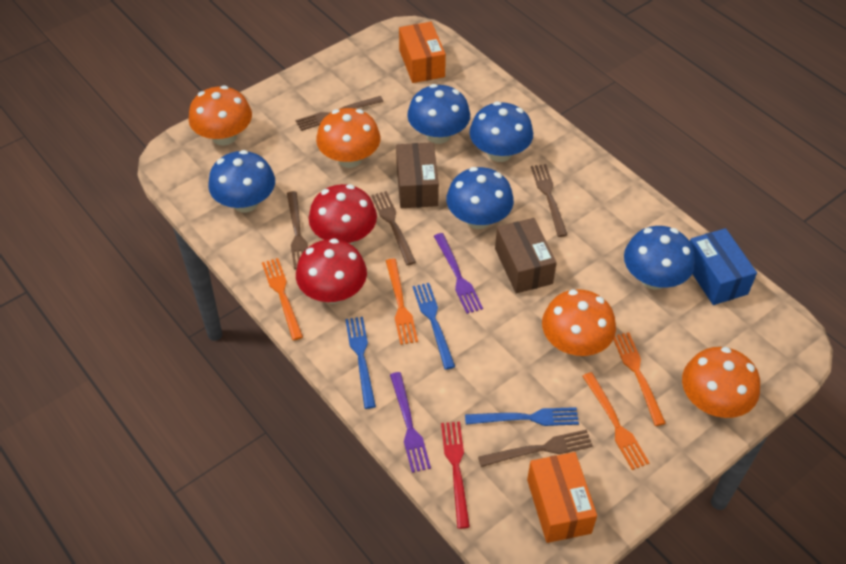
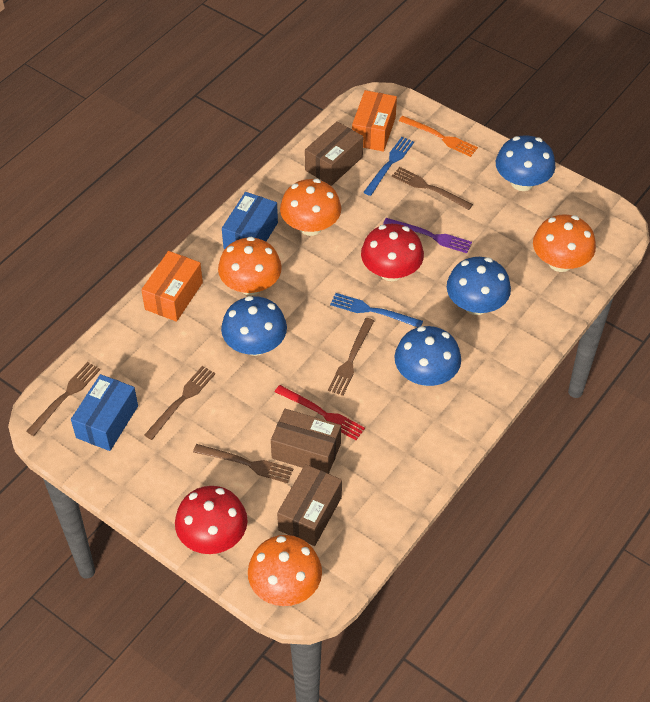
blue box: [690,228,757,305] = 1 -> [71,374,138,451] [222,192,278,249] = 2
blue fork: [345,317,376,409] [413,283,455,370] [465,407,579,426] = 3 -> [330,293,423,327] [364,137,414,196] = 2
blue mushroom: [208,150,275,212] [407,84,470,144] [446,167,514,229] [469,101,533,162] [624,226,695,290] = 5 -> [221,296,287,356] [394,326,461,386] [447,257,511,315] [496,135,555,191] = 4
brown box: [396,142,439,208] [495,218,557,293] = 2 -> [271,409,341,474] [277,464,342,546] [305,121,363,186] = 3
orange fork: [262,258,303,340] [386,259,418,345] [582,372,649,470] [613,332,666,426] = 4 -> [399,116,478,157] = 1
purple fork: [390,372,431,473] [434,233,483,314] = 2 -> [383,218,472,253] = 1

